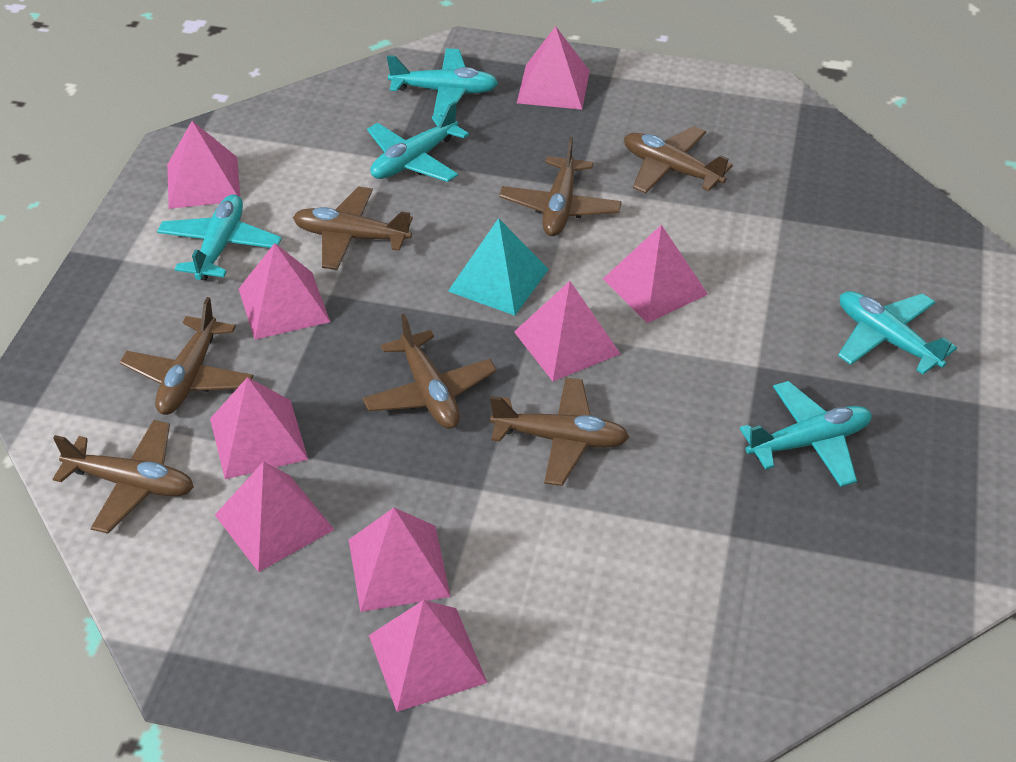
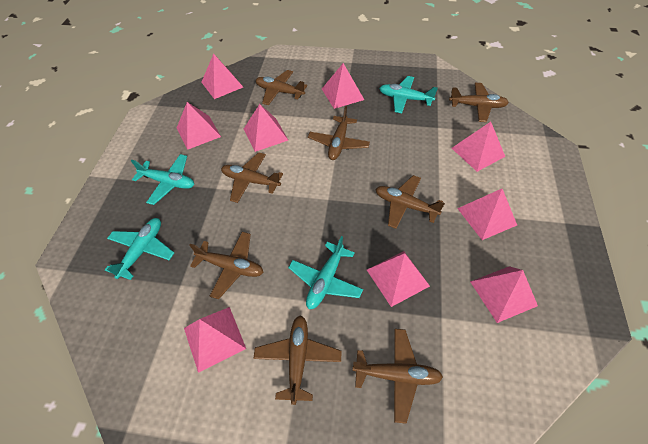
brown plane: [53,420,194,533] [120,297,254,415] [293,186,413,270] [362,314,497,429] [490,377,629,486] [499,137,622,236] [624,126,733,193] = 7 -> [189,232,264,299] [221,152,283,203] [253,315,341,405] [256,70,307,105] [308,106,370,160] [353,329,443,424] [376,175,445,229] [449,83,509,122] = 8
turquoise plane: [157,194,282,281] [367,101,469,182] [387,48,498,117] [740,381,872,487] [838,291,957,375] = 5 -> [105,218,174,280] [131,154,194,205] [288,236,363,309] [379,76,438,113] = 4
turquoise pyramid: [448,218,549,316] = 1 -> none = 0

